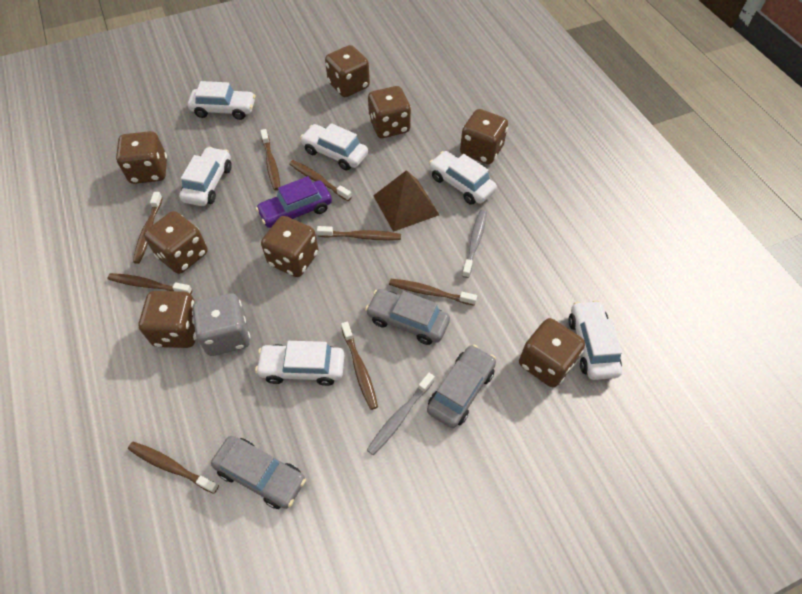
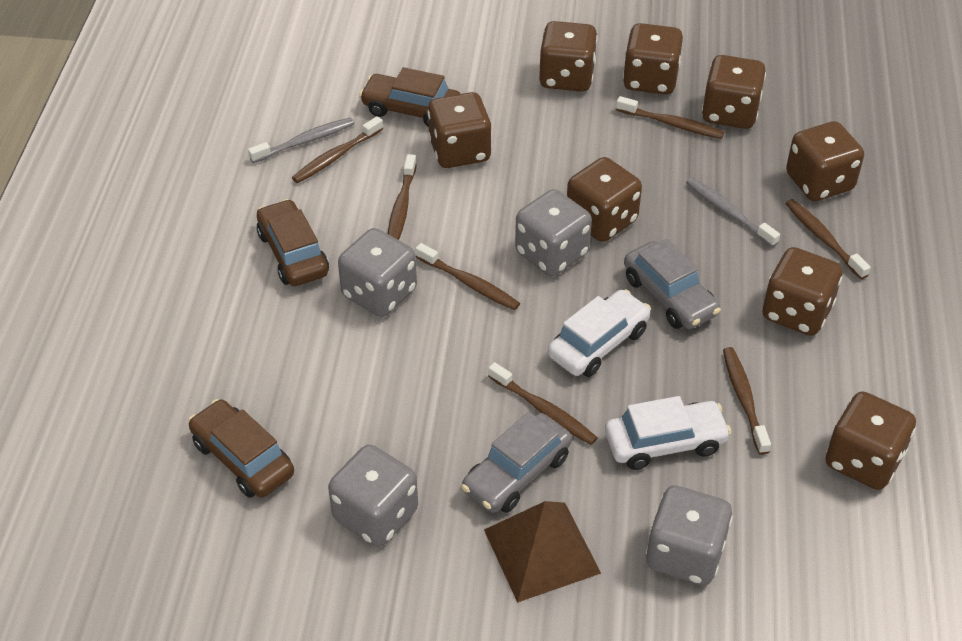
brown car: none = 0 -> [188,399,294,498] [257,199,329,286] [359,67,460,127] = 3
brown toothbrush: [108,273,192,294] [128,442,219,494] [133,192,163,264] [260,129,280,190] [289,160,352,201] [317,226,401,240] [341,322,378,410] [389,279,477,305] = 8 -> [292,116,383,183] [388,154,417,240] [416,243,520,310] [488,362,598,445] [616,96,724,139] [723,347,771,455] [785,199,871,279] = 7
grey car: [211,436,306,509] [365,289,450,345] [427,345,496,428] = 3 -> [461,412,572,513] [624,239,721,329] = 2
grey dice: [192,293,250,356] = 1 -> [328,444,418,547] [338,228,417,317] [515,189,592,276] [646,485,733,585] = 4
purple car: [256,176,332,228] = 1 -> none = 0
white car: [179,147,232,206] [188,81,255,120] [255,341,344,386] [300,123,368,170] [429,151,497,205] [568,300,622,380] = 6 -> [548,289,651,377] [605,396,731,470] = 2

